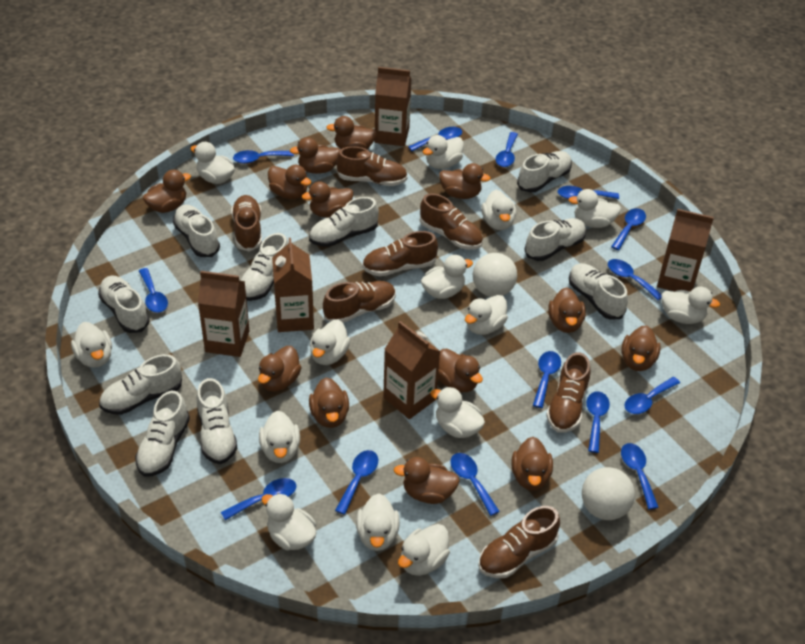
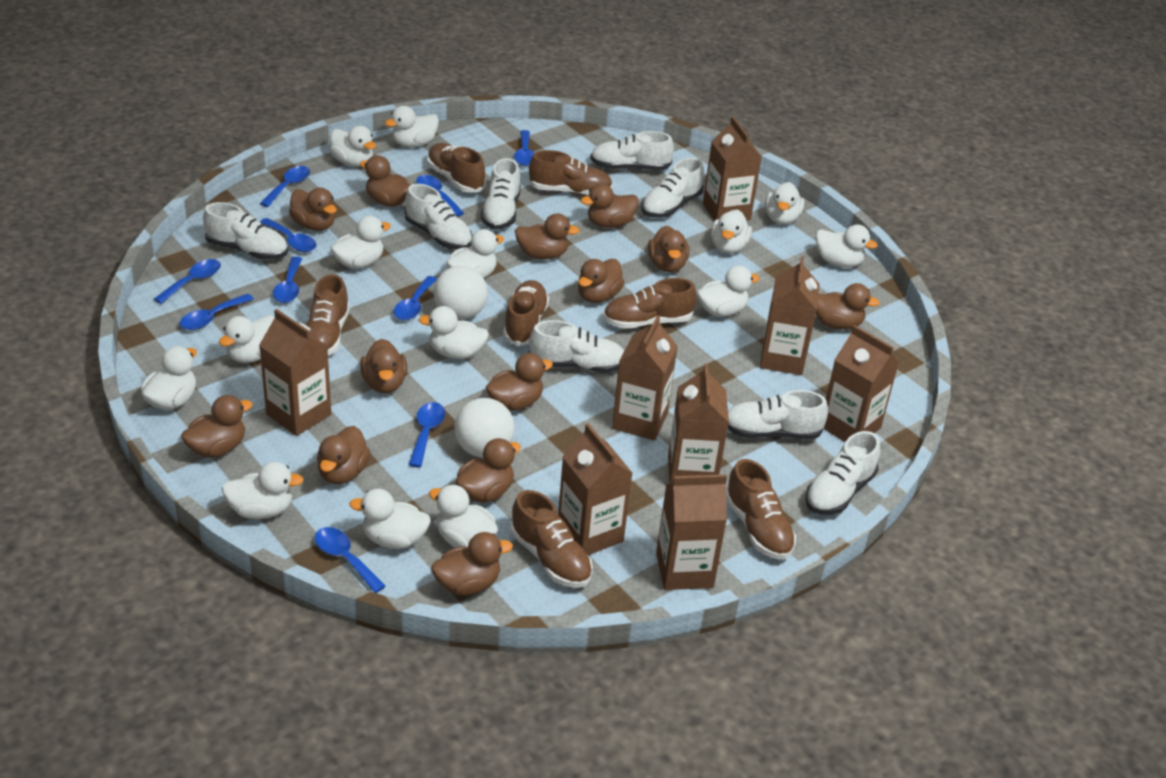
blue spoon: [139,268,168,313] [221,478,296,520] [233,150,294,164] [335,450,378,515] [408,127,462,151] [450,453,500,516] [495,132,518,167] [533,351,561,408] [558,186,619,199] [586,391,610,453] [608,259,661,300] [611,208,646,250] [621,443,659,510] [624,377,680,414] = 14 -> [154,259,221,304] [180,294,254,330] [260,166,310,207] [260,218,317,252] [273,257,302,303] [315,527,385,593] [393,276,437,320] [409,402,445,467] [416,175,464,217] [514,130,534,166] = 10
brown carton: [198,271,249,357] [272,238,314,332] [375,67,412,146] [383,321,440,419] [657,209,714,292] = 5 -> [259,309,331,436] [558,423,633,555] [612,315,678,441] [656,474,727,590] [668,364,729,484] [703,116,762,221] [760,256,820,375] [824,325,899,442] = 8
white shoe: [98,275,150,333] [99,354,182,415] [135,391,190,477] [173,205,220,257] [197,378,237,464] [240,233,288,301] [309,197,379,247] [517,151,572,192] [524,218,586,261] [569,263,628,320] = 10 -> [203,202,288,260] [405,184,473,249] [481,158,521,229] [529,320,624,373] [590,131,674,170] [641,158,704,218] [728,390,828,439] [805,431,880,515] = 8

